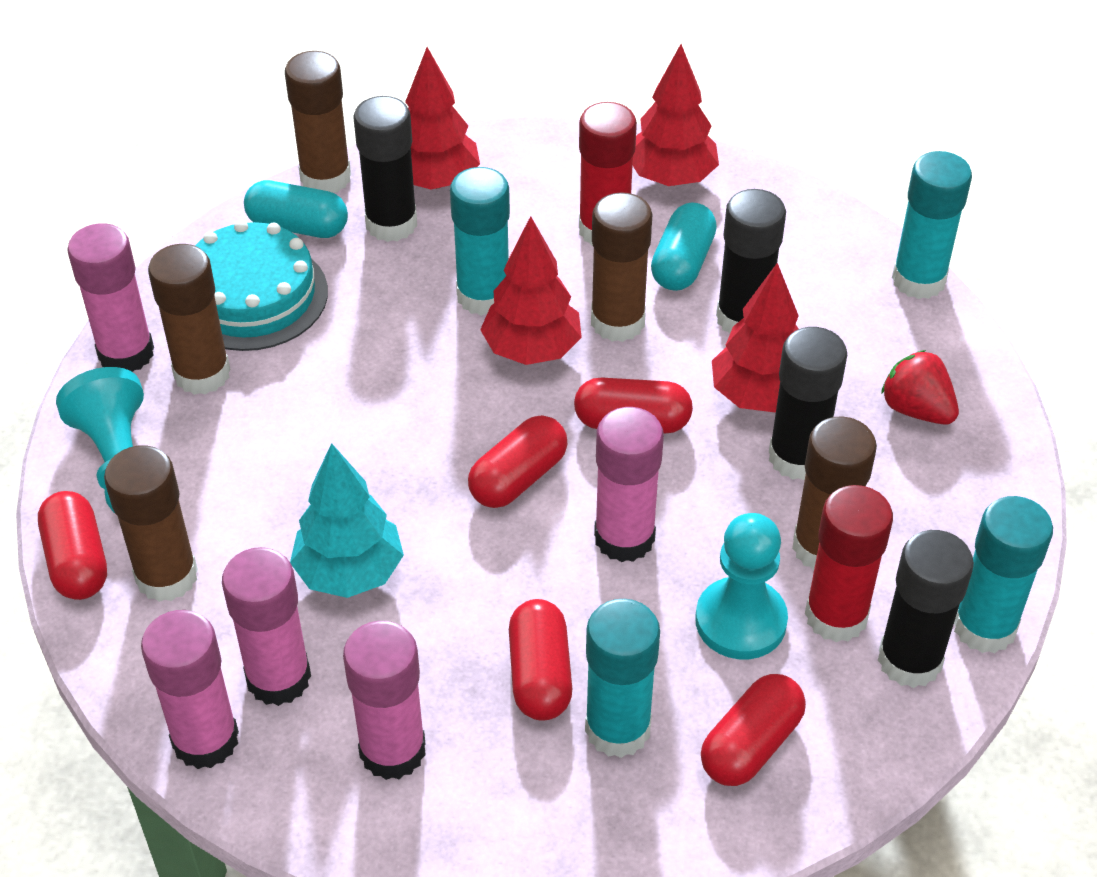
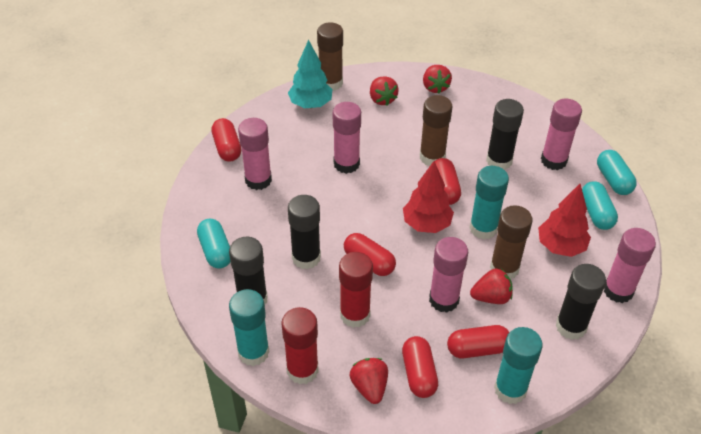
brown glue stick: [104,445,198,602] [148,244,231,395] [285,51,351,193] [591,192,653,342] [792,417,877,570] = 5 -> [317,22,343,91] [420,95,452,166] [490,205,533,280] = 3
red strawberry: [881,350,959,424] = 1 -> [349,358,388,404] [370,77,399,106] [423,65,452,94] [470,269,513,304] = 4
red tree: [405,47,480,190] [480,216,582,365] [632,44,719,186] [712,263,799,413] = 4 -> [403,161,454,233] [538,184,591,257] = 2
turquoise cake: [195,220,328,351] = 1 -> none = 0
turquoise capsule: [244,180,348,238] [651,202,717,291] = 2 -> [197,219,230,268] [582,181,618,230] [597,150,637,195] = 3
turquoise glue stick: [450,167,510,316] [585,599,660,758] [892,151,972,299] [954,496,1053,653] = 4 -> [229,289,270,366] [469,166,509,239] [494,327,543,404] = 3
turquoise pawn: [56,367,144,513] [695,513,788,659] = 2 -> none = 0

